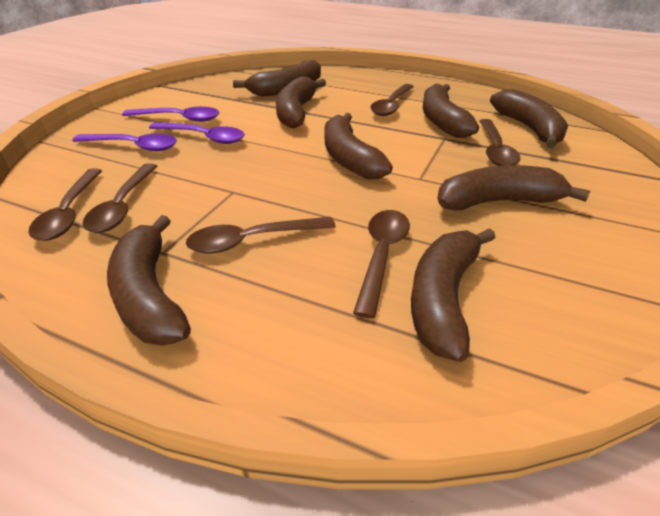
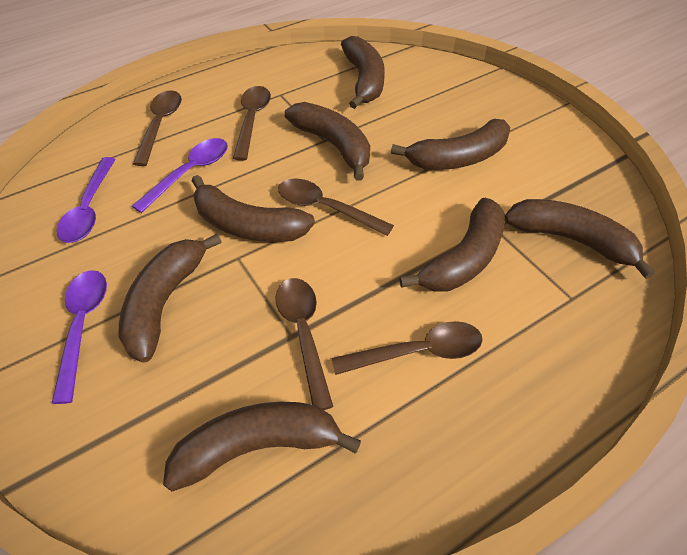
brown spoon: [29,169,102,241] [83,163,157,233] [186,217,336,253] [353,210,410,319] [370,84,414,116] [479,119,521,166] = 6 -> [133,90,182,166] [233,86,271,161] [275,278,333,410] [278,178,394,236] [331,321,483,375] = 5

